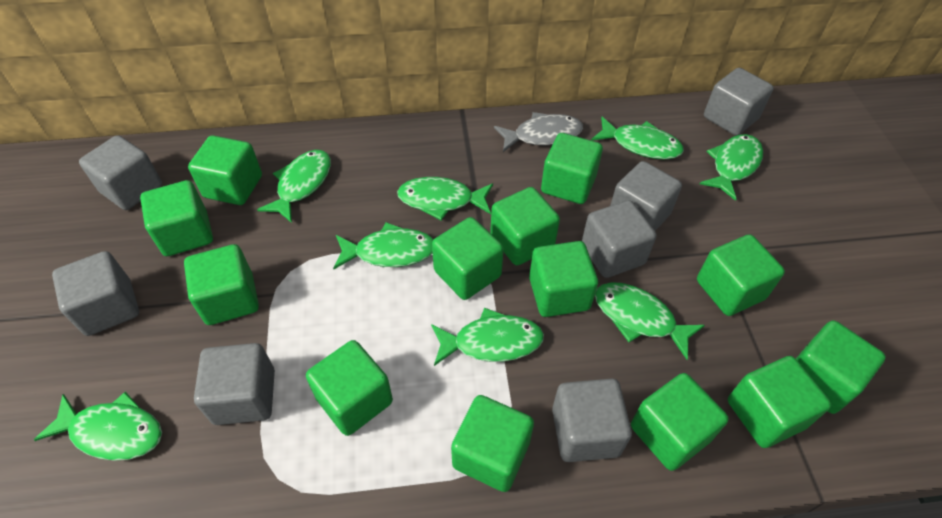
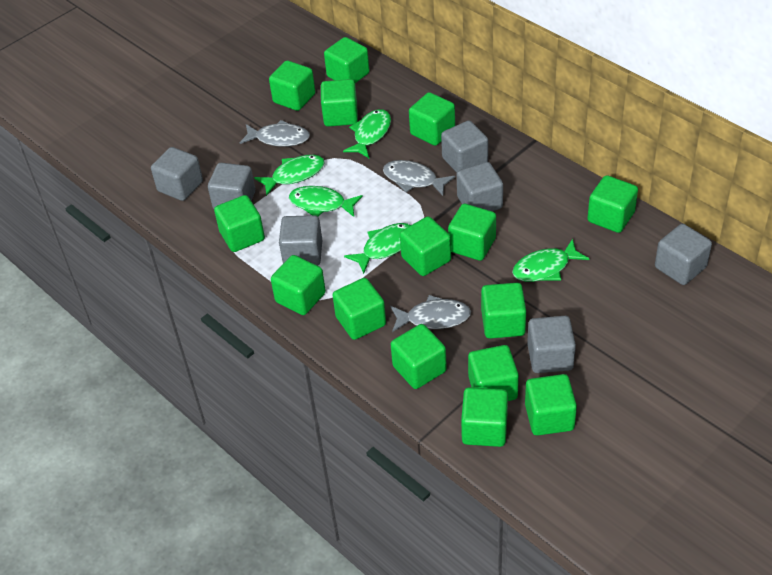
green cube: [140,180,213,256] [184,244,259,325] [188,135,262,205] [306,340,393,436] [432,217,504,300] [451,395,534,492] [490,187,560,265] [529,241,598,317] [541,133,603,204] [631,373,729,471] [697,234,785,316] [728,356,831,448] [796,320,886,414] = 13 -> [214,195,265,252] [269,61,315,111] [271,255,326,315] [321,79,358,127] [324,37,370,83] [332,278,386,340] [391,324,447,389] [400,216,451,276] [409,92,455,146] [448,204,496,261] [461,387,508,447] [468,345,519,401] [481,283,526,338] [525,374,577,436] [587,175,638,233] = 15
green fish: [34,392,162,461] [257,150,331,223] [333,222,434,269] [397,177,493,220] [431,308,544,366] [591,116,684,159] [595,282,705,360] [699,134,763,201] = 8 -> [254,155,325,195] [289,186,363,217] [343,109,391,158] [344,223,411,274] [512,239,589,282] = 5
grey fish: [494,112,583,152] = 1 -> [240,120,310,147] [383,160,455,196] [390,295,471,332] = 3

